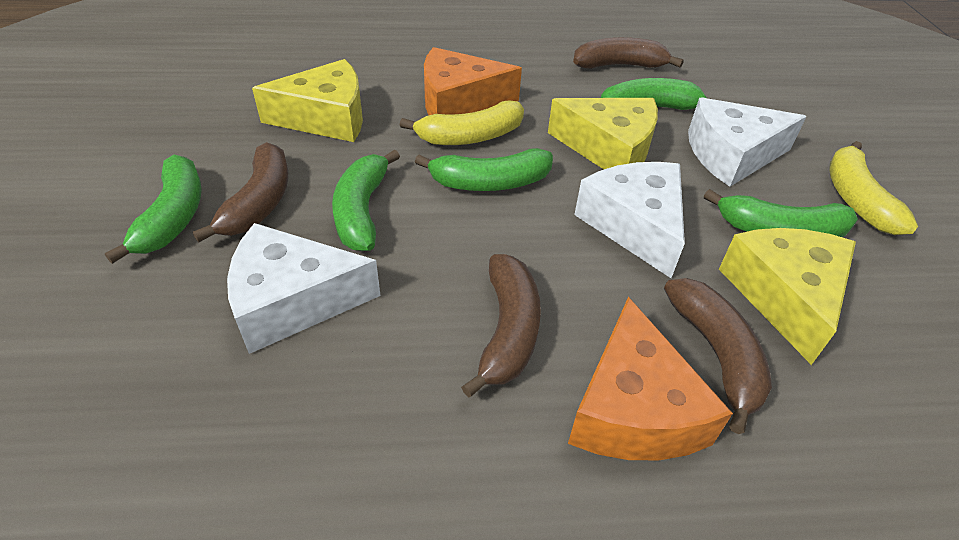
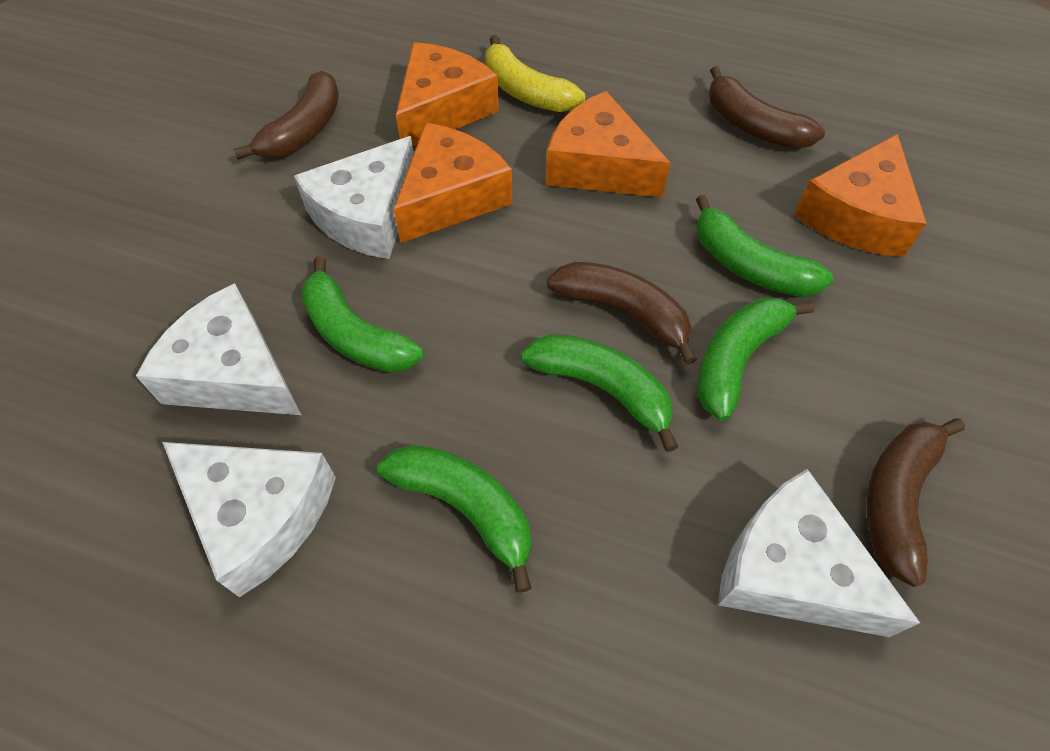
orange cheese: [424,47,522,115] [568,297,733,460] = 2 -> [393,123,512,243] [396,42,499,146] [546,91,671,198] [794,134,927,257] = 4
white cheese: [227,223,380,354] [574,162,685,278] [688,97,807,187] = 3 -> [136,283,301,415] [162,442,336,597] [294,136,414,259] [718,469,920,637] = 4
yellow banana: [400,101,524,145] [829,141,918,235] = 2 -> [485,35,585,112] = 1
yellow cheese: [252,59,363,142] [548,98,658,169] [719,228,856,365] = 3 -> none = 0

